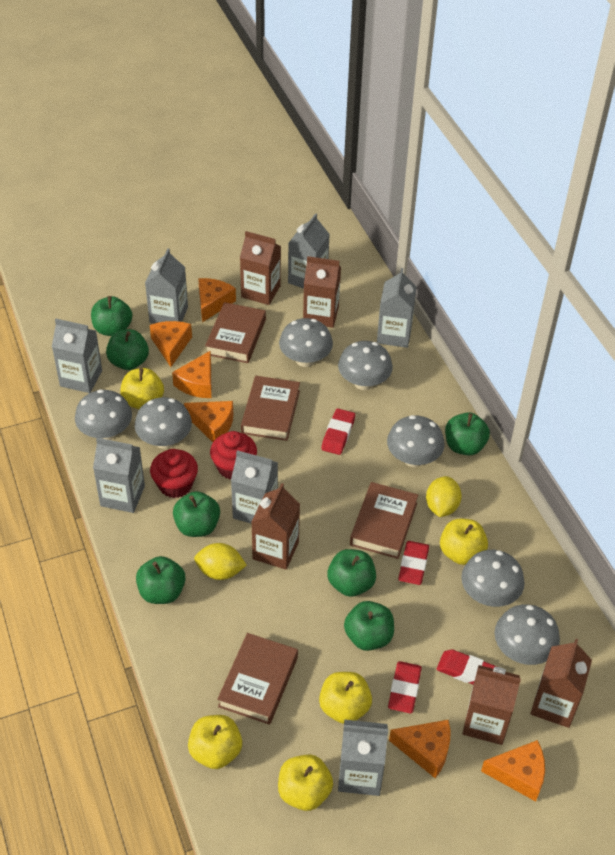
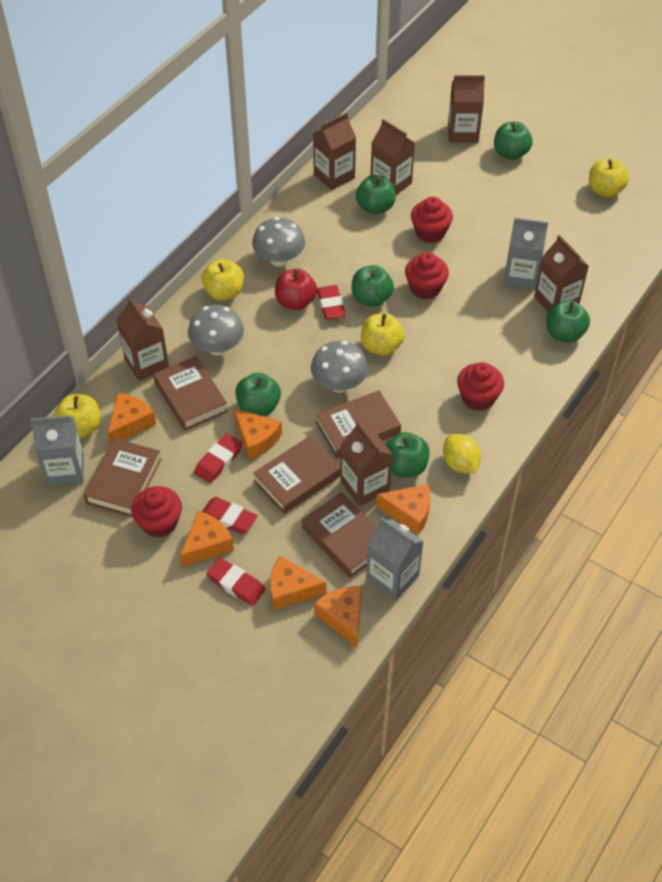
brown book: [205,302,266,363] [217,633,298,725] [241,376,300,441] [350,482,418,559] = 4 -> [84,438,161,517] [153,356,228,430] [253,436,341,514] [302,492,377,578] [316,390,401,458] = 5
brown carton: [240,231,281,305] [251,483,300,570] [303,256,341,328] [463,665,521,745] [530,639,592,728] = 5 -> [116,297,169,381] [313,112,356,190] [340,421,393,506] [371,119,415,195] [448,75,485,143] [534,235,589,311] = 6
green apple: [91,296,132,336] [106,329,149,370] [136,556,186,604] [173,491,220,537] [327,549,376,597] [344,601,394,651] [445,412,490,455] = 7 -> [235,373,281,416] [351,265,394,307] [356,175,396,214] [385,432,430,478] [494,122,533,160] [546,300,590,343] = 6
grey carton: [52,319,102,393] [93,438,145,513] [145,248,188,324] [231,450,278,524] [288,213,330,289] [338,720,388,796] [377,268,417,348] = 7 -> [30,415,84,486] [366,517,424,601] [504,218,548,290] = 3
grey mushroom: [75,389,132,440] [135,397,192,449] [279,318,333,367] [338,341,393,390] [387,415,445,467] [461,550,525,607] [495,604,560,665] = 7 -> [188,305,244,356] [252,217,305,267] [311,341,368,392] = 3
red apple: none = 0 -> [275,269,317,310] = 1
red cupcake: [150,449,198,498] [210,431,257,480] = 2 -> [131,486,182,538] [405,252,449,300] [411,197,453,243] [457,362,504,411] = 4
yellow apple: [120,368,164,409] [188,715,242,769] [278,754,333,811] [319,672,372,724] [440,519,488,565] = 5 -> [54,394,101,438] [202,259,244,300] [361,313,405,355] [589,158,629,197] = 4
yellow lemon: [194,543,247,580] [426,476,462,517] = 2 -> [443,434,481,473] = 1

